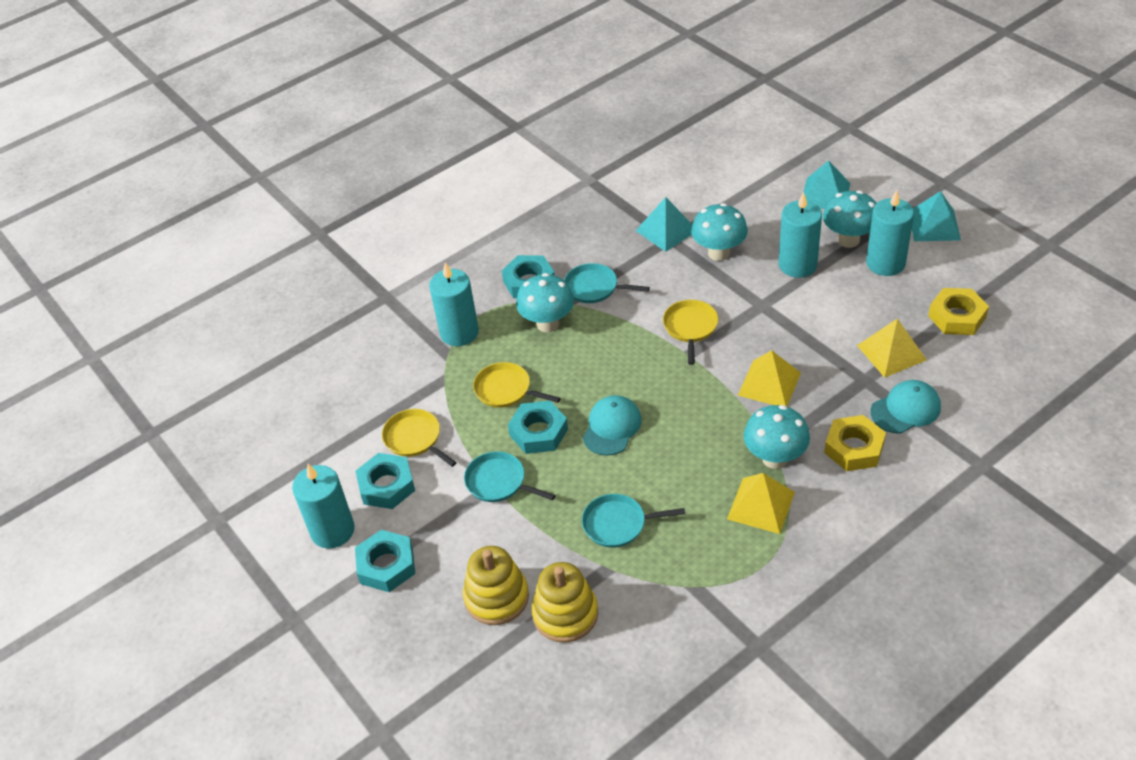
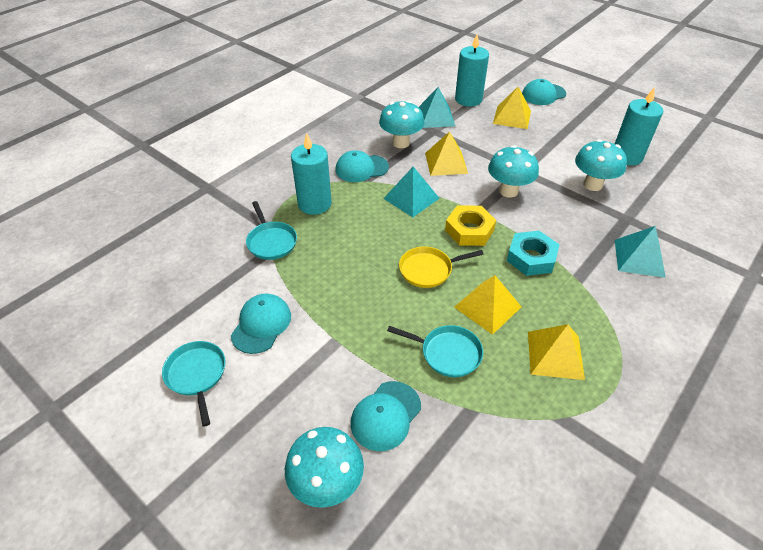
turquoise candle: [292,464,355,549] [429,262,479,346] [778,192,822,278] [866,190,914,276] = 4 -> [291,133,332,215] [455,34,489,106] [615,87,663,165] = 3
turquoise cap: [583,395,642,456] [870,380,941,434] = 2 -> [231,294,291,354] [335,150,389,182] [351,381,421,451] [522,79,566,105] = 4
turquoise nut: [355,453,415,509] [355,530,415,592] [502,255,554,298] [508,401,568,454] = 4 -> [507,231,560,276] = 1
yellow nut: [824,415,886,471] [928,288,989,335] = 2 -> [445,206,496,246] = 1
yellow pan: [382,409,457,467] [473,362,560,408] [663,300,718,365] = 3 -> [399,247,484,288] = 1
yellow pyramid: [727,473,795,534] [738,350,801,406] [857,318,927,378] = 3 -> [425,131,468,176] [454,275,522,335] [493,87,531,129] [528,324,585,380] = 4
yellow stacking toy: [463,546,529,625] [531,562,598,643] = 2 -> none = 0

